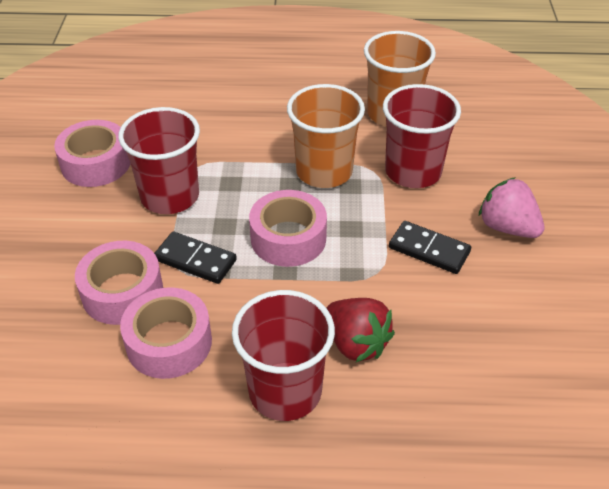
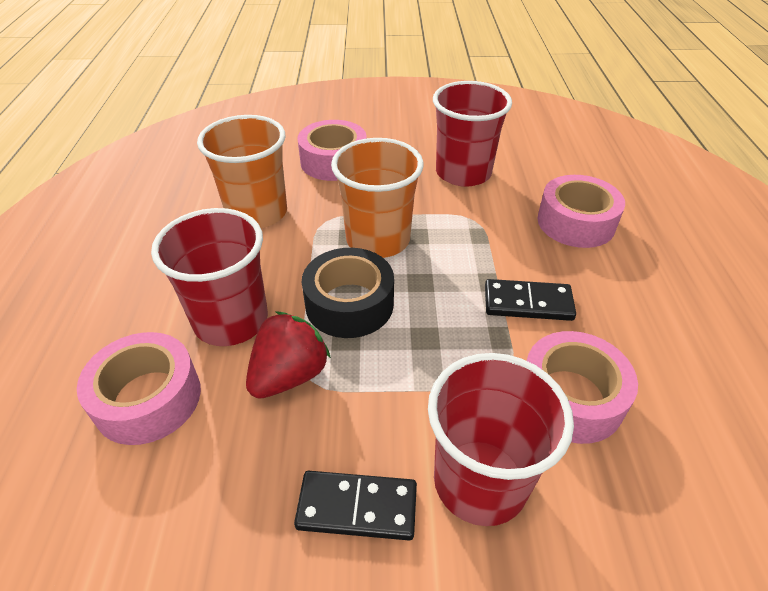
black tape: none = 0 -> [302,248,394,338] = 1
pink strawberry: [478,177,545,238] = 1 -> none = 0

